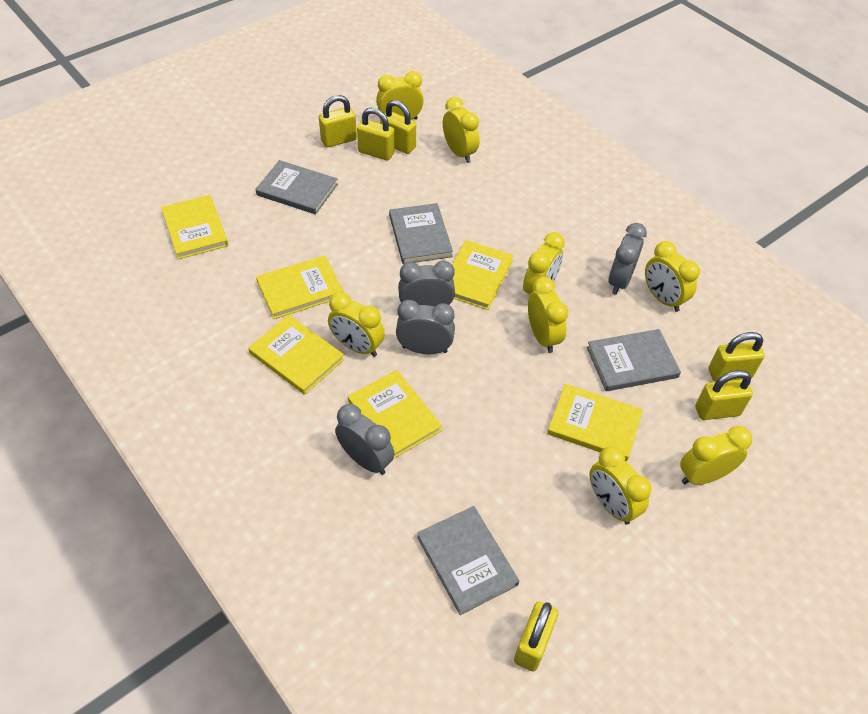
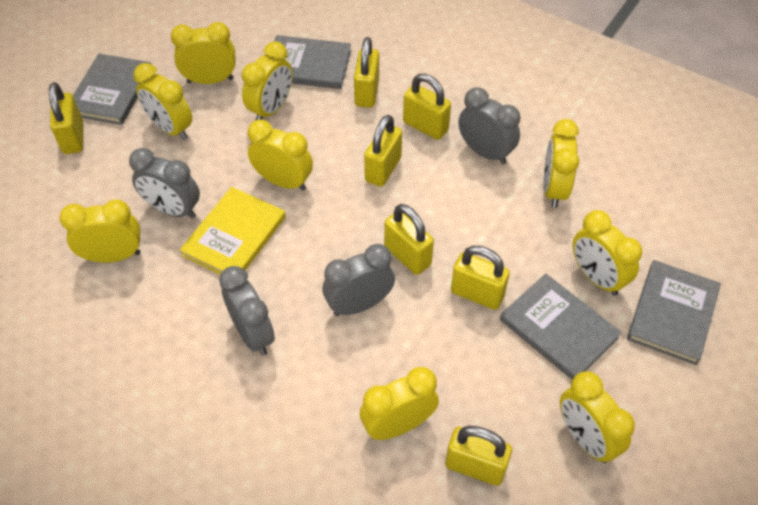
yellow book: [161,195,229,259] [248,315,344,395] [256,255,343,319] [348,370,442,459] [452,240,513,310] [547,384,643,461] = 6 -> [180,187,286,275] = 1
yellow clock: [328,292,385,357] [376,71,424,120] [443,97,480,163] [523,232,565,294] [528,277,568,353] [589,446,651,525] [645,241,700,312] [680,426,752,485] = 8 -> [59,200,141,263] [134,63,192,140] [171,22,235,84] [242,41,293,120] [248,120,313,191] [360,367,439,440] [544,119,579,208] [560,371,635,463] [572,210,642,296] = 9
yellow padlock: [319,95,357,148] [357,108,395,161] [380,100,416,154] [514,601,558,672] [695,370,753,420] [709,332,765,382] = 6 -> [49,82,83,154] [354,37,379,108] [364,115,402,187] [384,204,434,275] [403,74,451,140] [445,426,512,486] [451,246,510,310] = 7

